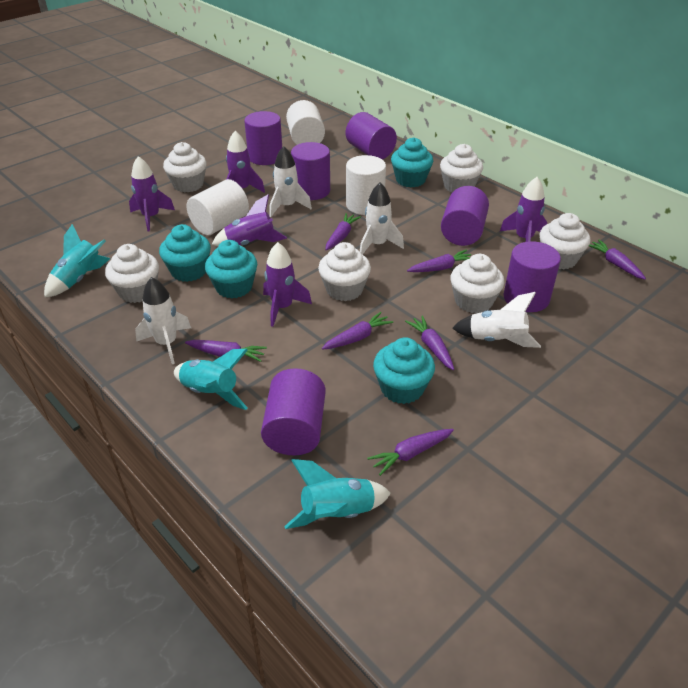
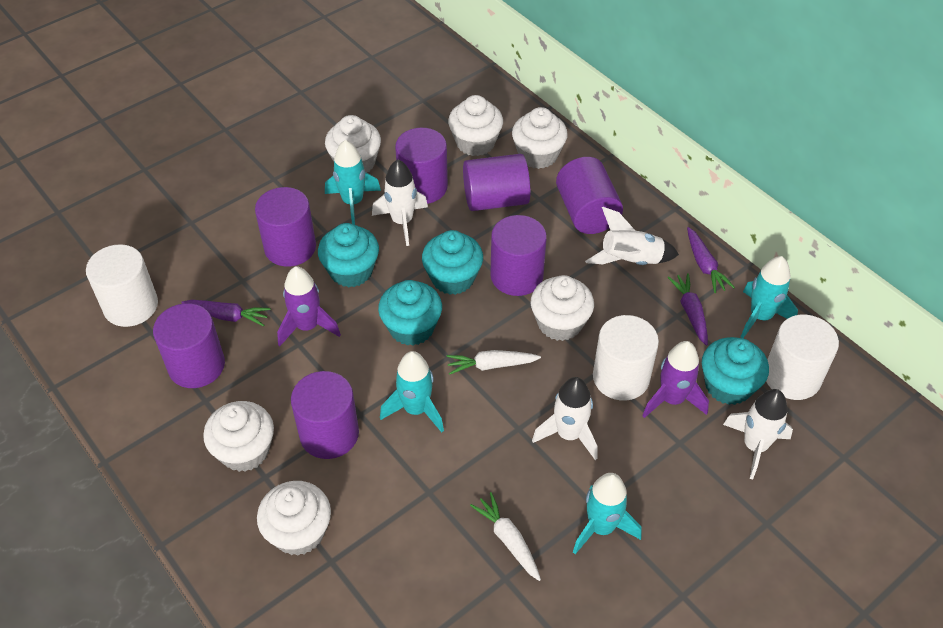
purple carrot: [185,340,267,362] [322,312,393,350] [325,213,361,250] [367,429,454,476] [405,316,454,370] [407,250,471,272] [589,239,646,280] = 7 -> [181,300,271,326] [667,273,708,346] [687,227,735,293] = 3
purple cylinder: [244,111,282,165] [261,368,326,455] [291,142,330,200] [346,112,397,159] [441,186,489,246] [503,241,561,312] = 6 -> [153,303,225,388] [255,187,316,267] [291,371,359,459] [395,128,448,204] [463,154,531,211] [490,215,547,296] [556,157,623,234] = 7
purple rocket: [129,156,175,231] [212,194,287,246] [226,131,265,193] [263,242,312,327] [500,177,547,242] = 5 -> [277,266,341,346] [642,341,709,418] = 2
turquoise rocket: [44,224,110,298] [174,349,248,410] [284,459,391,529] = 3 -> [325,140,381,225] [380,351,444,432] [573,473,641,554] [741,256,798,338] = 4
white carrot: none = 0 -> [446,350,541,375] [470,492,541,581] = 2

